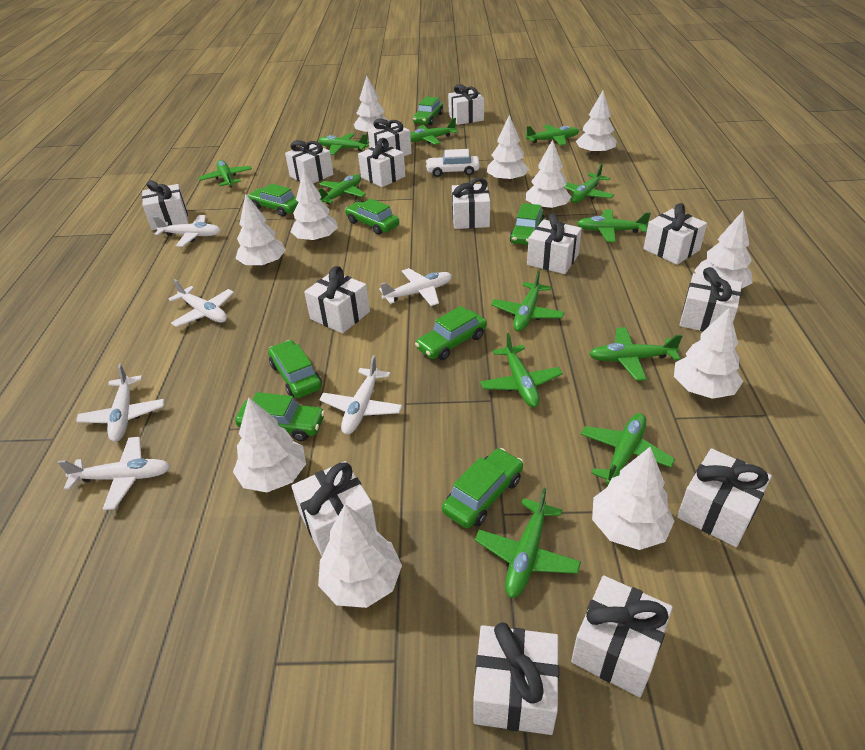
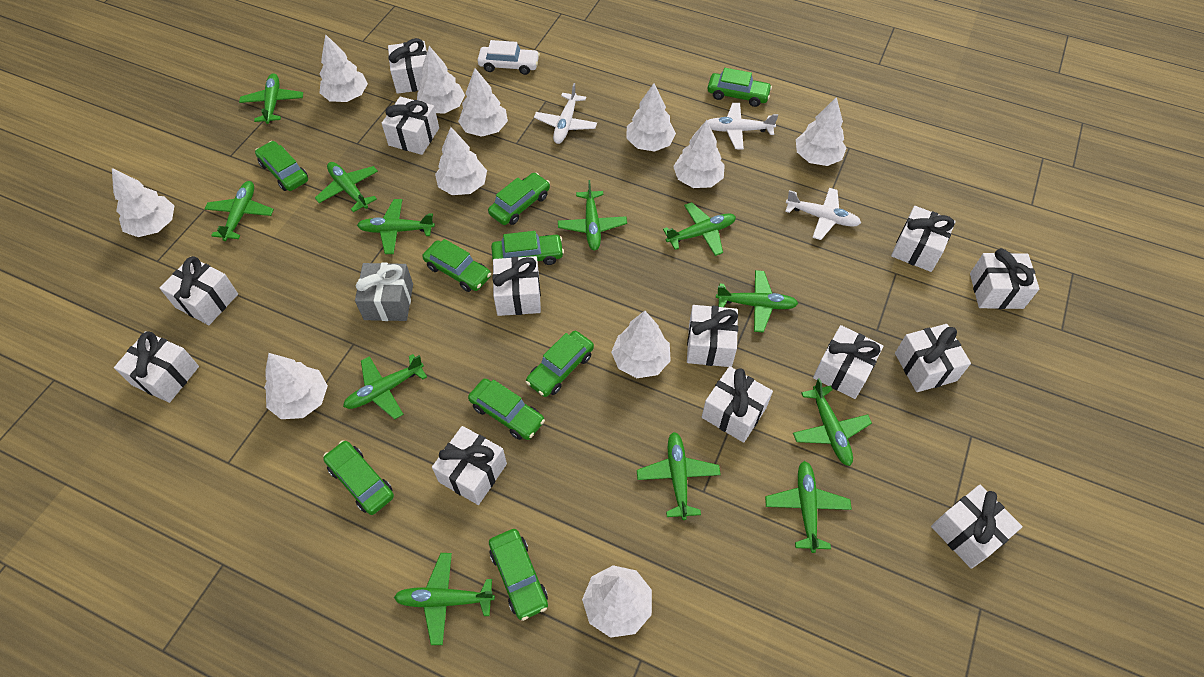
green car: [235,392,325,441] [248,184,298,216] [268,340,322,398] [345,199,399,235] [413,96,443,125] [415,306,487,360] [442,448,523,528] [510,203,545,245] = 8 -> [255,141,308,191] [323,441,394,515] [422,239,491,292] [468,378,545,440] [488,172,550,225] [489,529,548,621] [491,231,564,265] [526,331,594,397] [707,68,772,107] = 9
grey gift: none = 0 -> [355,263,413,321] = 1
white gift: [142,180,188,230] [285,140,334,183] [291,461,377,556] [304,266,370,333] [358,138,405,187] [368,118,411,156] [448,84,484,125] [452,178,490,229] [473,622,559,735] [527,213,582,274] [571,575,673,697] [643,203,707,265] [677,448,772,547] [679,267,742,331] = 14 -> [114,331,199,403] [160,256,238,325] [382,97,439,155] [388,38,427,94] [432,426,507,505] [492,256,541,316] [687,305,738,367] [702,366,773,443] [813,325,884,399] [891,206,956,272] [895,324,971,392] [931,485,1023,569] [970,248,1039,309] = 13
white plane: [58,437,170,510] [76,364,164,442] [153,215,221,247] [169,279,234,327] [319,355,402,434] [379,268,452,306] = 6 -> [534,83,597,144] [707,103,778,150] [785,188,861,240] = 3

